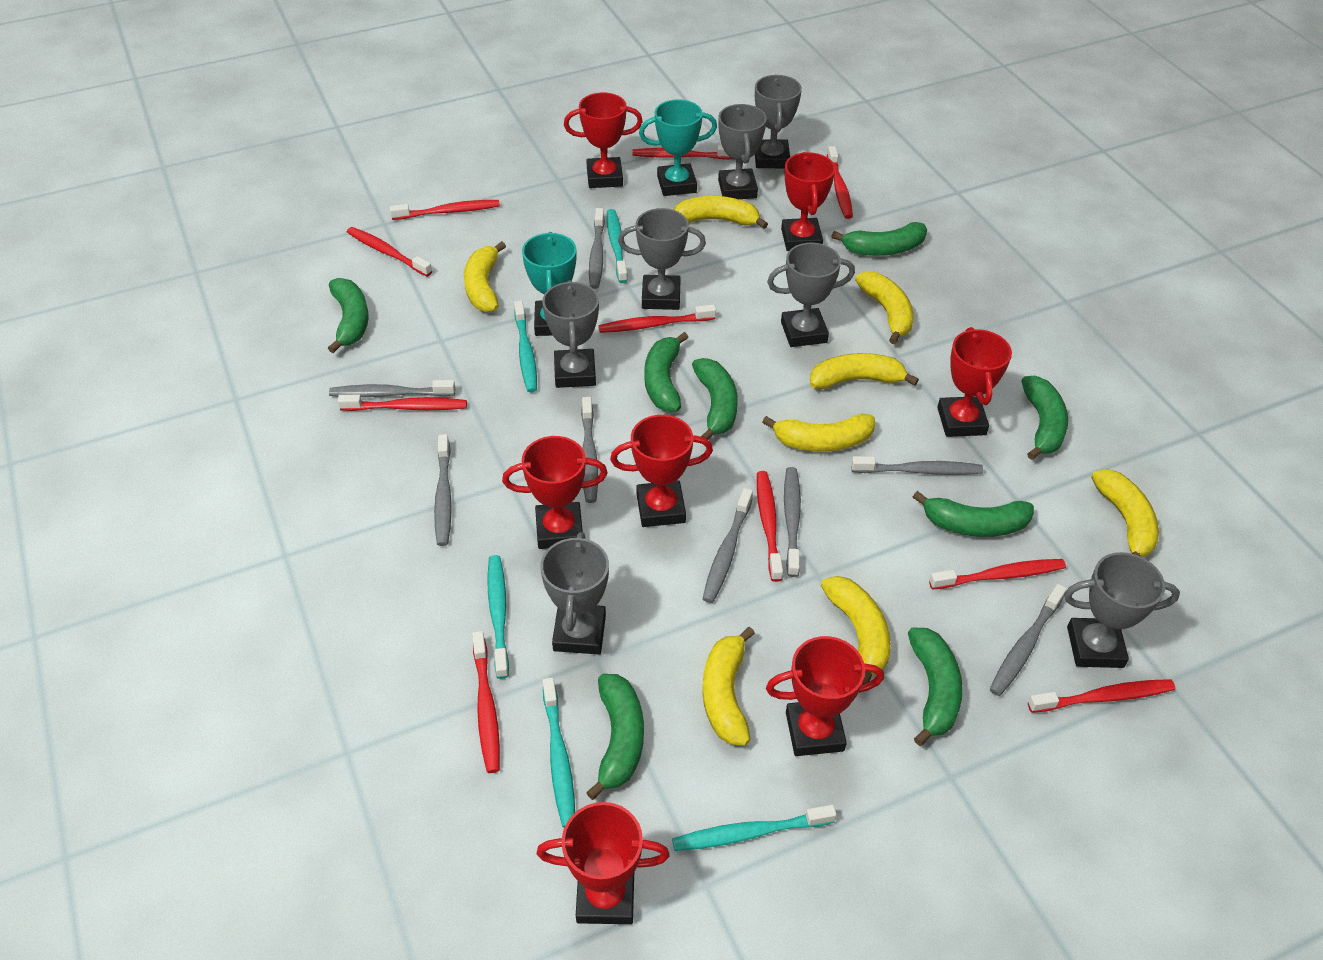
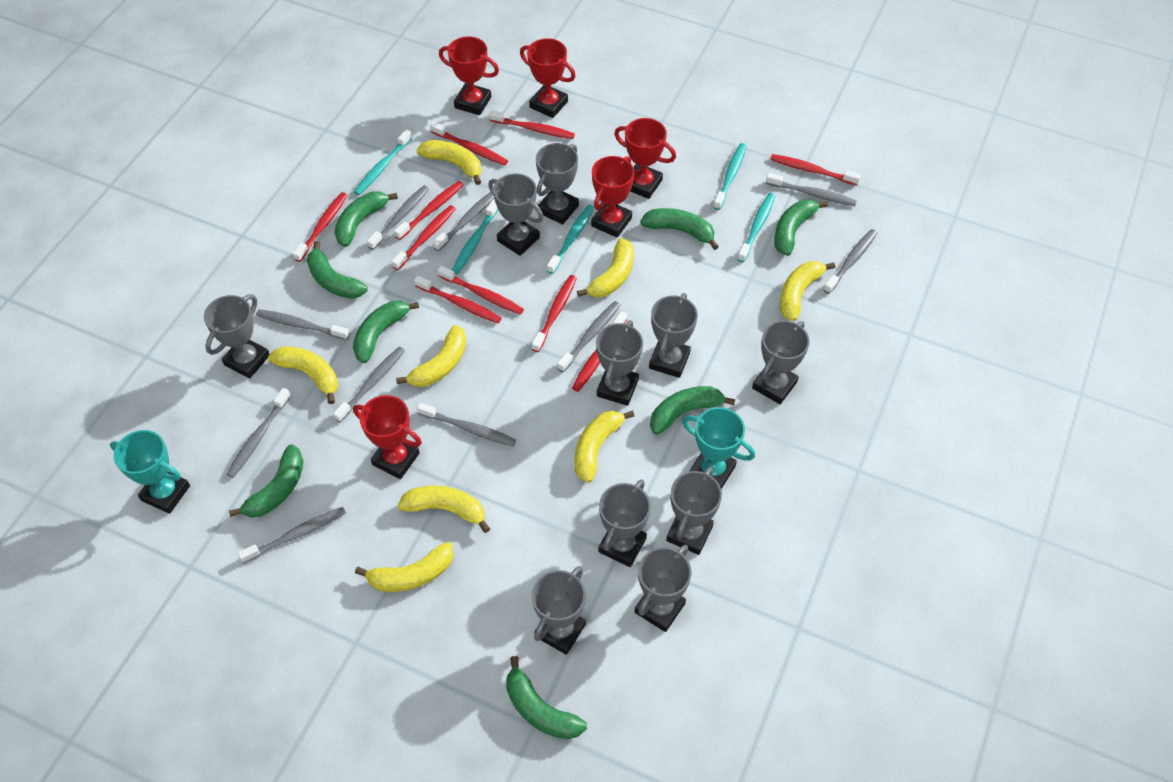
grey toothbrush: [329,380,455,397] [434,434,452,546] [581,397,598,503] [589,208,605,289] [703,488,753,603] [784,467,801,577] [851,456,983,475] [990,584,1067,696] = 8 -> [226,388,291,478] [238,507,346,564] [256,309,350,340] [333,347,405,423] [367,185,429,250] [417,403,516,447] [432,192,494,251] [557,301,620,372] [766,173,857,206] [823,229,877,294] = 10
grey trophy: [540,532,609,654] [542,280,599,388] [618,208,706,310] [718,104,767,199] [755,75,802,168] [767,242,855,347] [1064,552,1180,668] = 7 -> [204,294,270,378] [488,173,544,256] [532,566,586,655] [536,143,579,225] [596,320,643,406] [598,479,651,567] [635,545,691,632] [649,293,698,378] [666,467,722,555] [752,320,810,404] = 10
red trophy: [502,436,607,549] [537,802,670,924] [564,93,643,188] [610,415,713,527] [766,636,884,756] [781,152,835,251] [937,327,1012,437] = 7 -> [353,395,422,479] [439,36,499,115] [520,38,576,118] [591,156,634,238] [614,118,676,199] = 5

